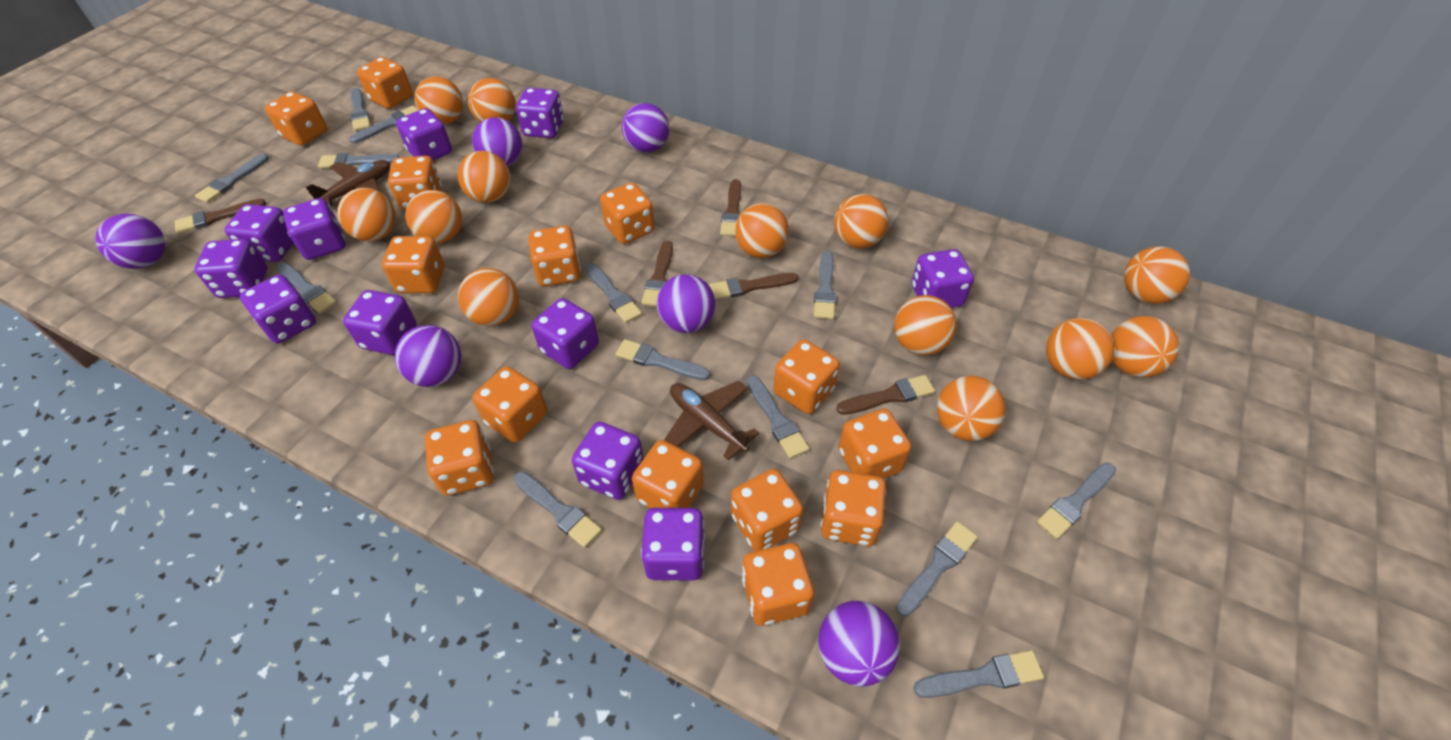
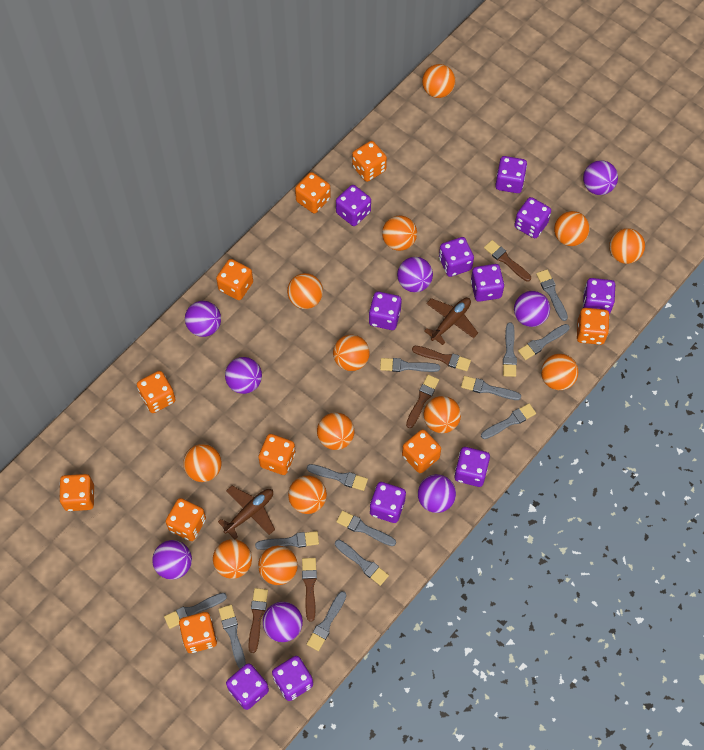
orange dice: [265,91,327,146] [357,57,413,109] [382,236,445,293] [388,156,442,210] [425,420,494,496] [472,366,548,443] [528,226,581,287] [600,182,655,244] [632,440,704,508] [731,469,803,551] [742,543,814,626] [774,339,840,414] [821,470,886,546] [839,409,911,479] = 14 -> [59,474,94,511] [137,371,176,413] [165,498,206,541] [179,612,217,653] [216,259,253,300] [258,434,295,475] [295,172,331,213] [352,141,387,182] [402,429,441,473] [577,308,610,345] = 10
purple ball: [96,214,165,269] [395,325,461,387] [472,117,522,167] [622,103,669,153] [657,274,715,333] [818,601,900,687] = 6 -> [152,540,192,580] [185,301,221,337] [225,357,262,394] [263,602,303,642] [397,257,433,292] [418,474,456,513] [514,291,550,327] [583,160,618,195] = 8

